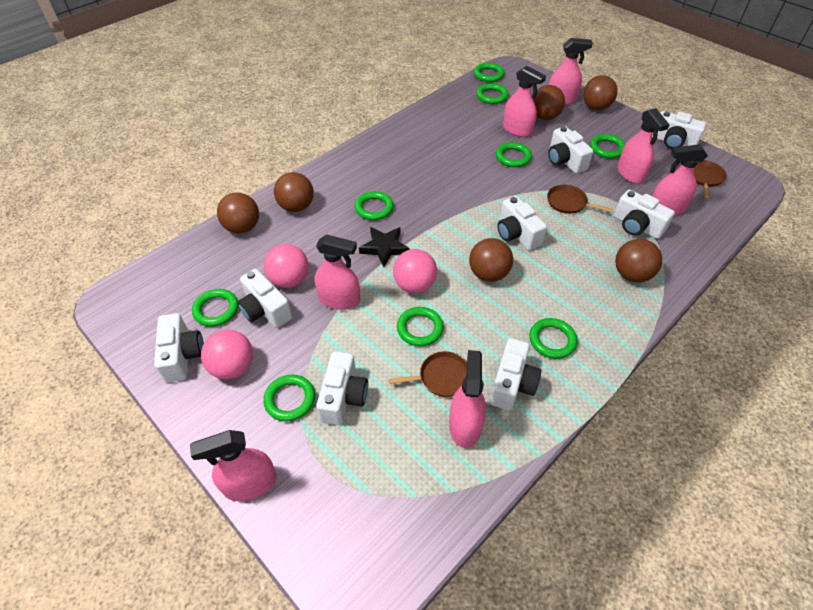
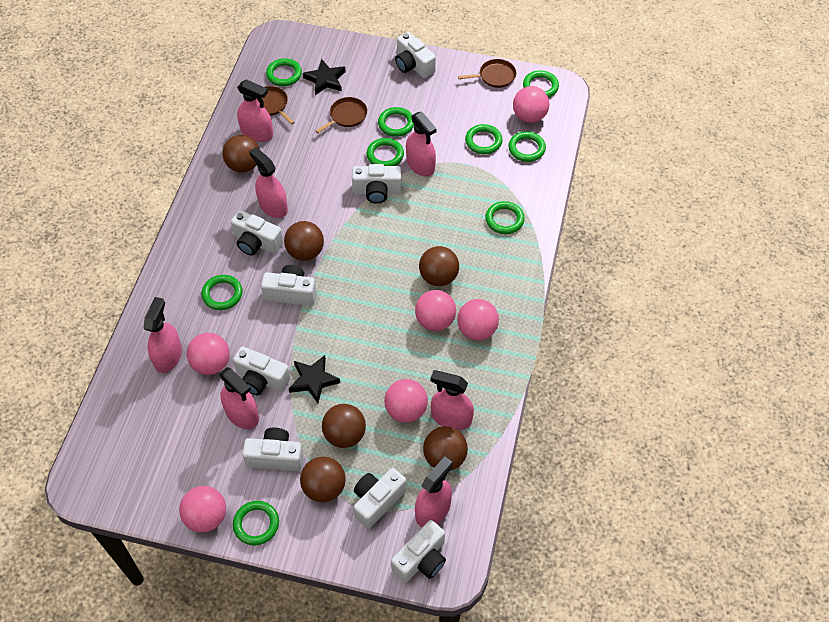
black star: [359,227,410,267] = 1 -> [289,355,340,403] [303,59,346,95] = 2
pink ball: [201,330,253,379] [264,244,309,288] [393,249,437,293] = 3 -> [179,486,226,533] [187,333,230,375] [384,379,428,423] [415,290,456,331] [457,299,499,340] [513,86,549,123] = 6

